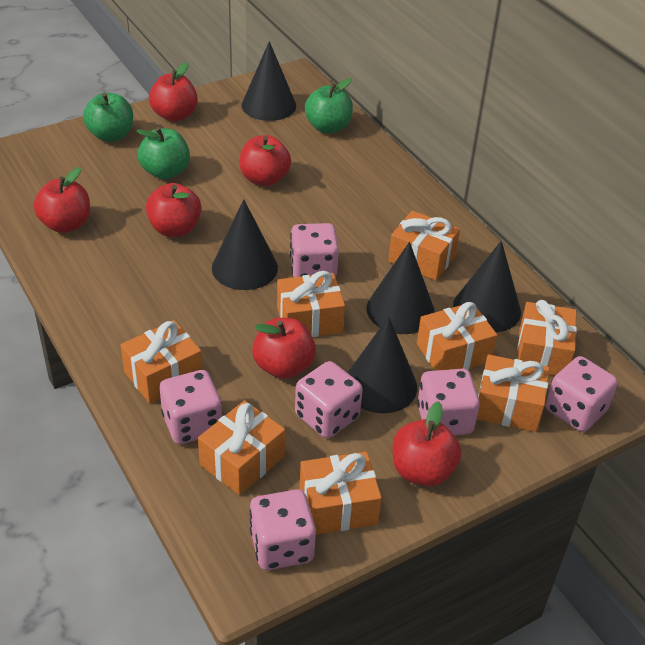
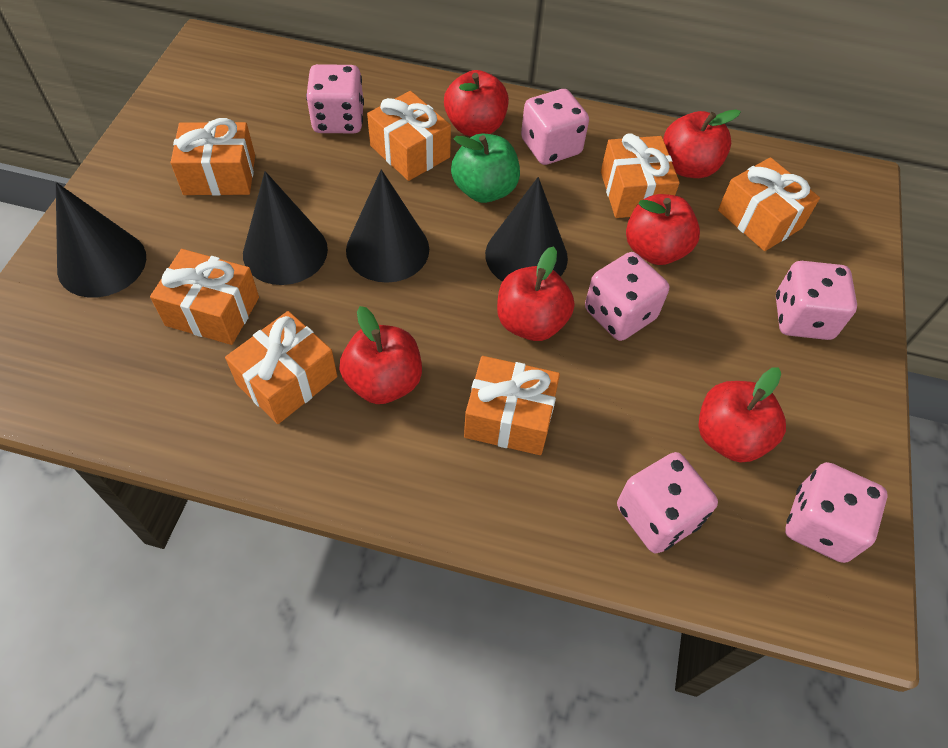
black cone: [212,199,278,290] [242,41,296,121] [347,316,417,413] [367,242,435,334] [453,241,521,332] = 5 -> [56,182,146,297] [243,171,328,285] [346,169,429,283] [485,177,568,282] = 4
green apple: [83,92,133,142] [136,127,190,179] [305,78,353,133] = 3 -> [451,133,520,203] = 1
orange gift: [121,320,202,404] [198,400,285,495] [277,271,345,337] [300,452,382,535] [388,211,460,281] [417,302,497,371] [477,354,550,432] [517,300,577,376] = 8 -> [150,249,259,345] [171,118,255,196] [225,311,337,424] [367,91,451,181] [464,356,560,455] [601,133,680,218] [718,157,820,251] = 7

